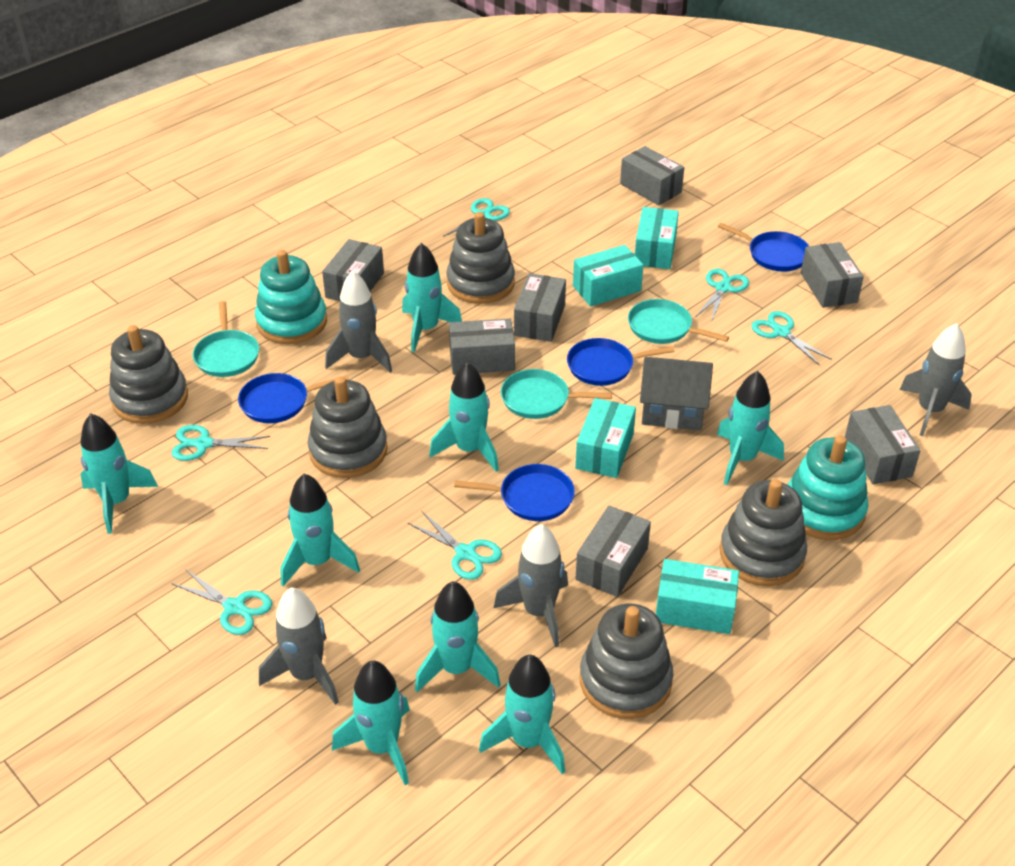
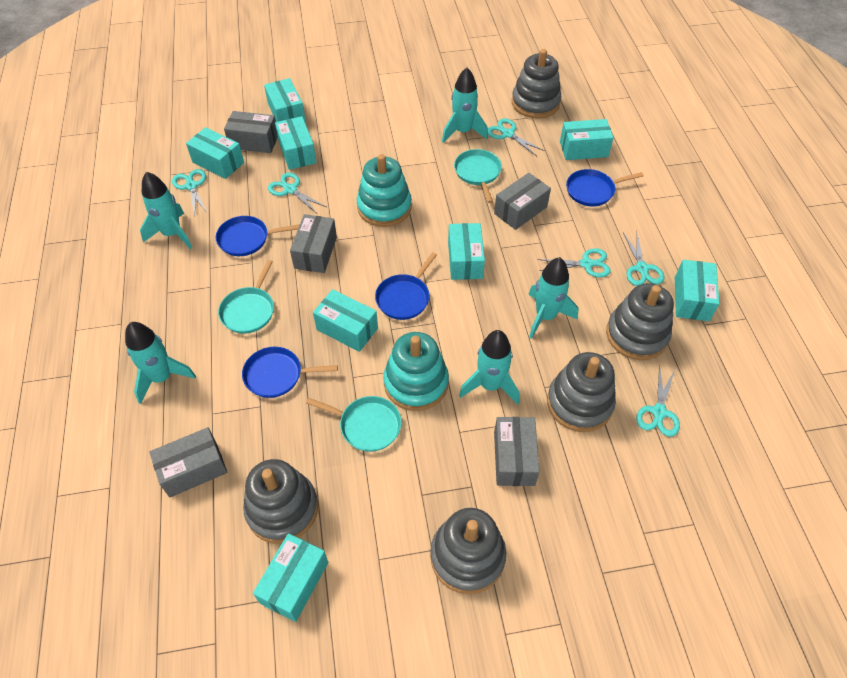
grey box: [322,239,384,301] [449,318,515,375] [514,273,566,342] [575,505,651,597] [620,146,684,205] [801,242,864,308] [845,405,921,485] = 7 -> [149,427,227,497] [224,111,278,153] [290,214,337,273] [494,173,551,230] [494,417,540,486] = 5
grey house: [640,357,713,430] = 1 -> none = 0
grey rocket: [259,587,339,705] [325,271,392,373] [494,524,568,647] [899,323,972,436] = 4 -> none = 0
turquoise box: [573,245,644,307] [575,398,636,478] [635,207,679,269] [656,559,739,634] = 4 -> [186,127,244,179] [253,533,328,622] [264,78,306,122] [275,116,317,170] [313,289,378,352] [448,223,485,280] [560,119,614,160] [675,260,719,321] = 8
turquoise rocket: [80,414,158,534] [280,473,360,586] [332,661,410,785] [402,243,462,352] [415,581,501,692] [429,362,499,472] [479,655,565,774] [717,371,784,485] = 8 -> [125,322,196,404] [140,172,192,249] [442,67,488,143] [459,330,520,404] [528,257,578,339] = 5

